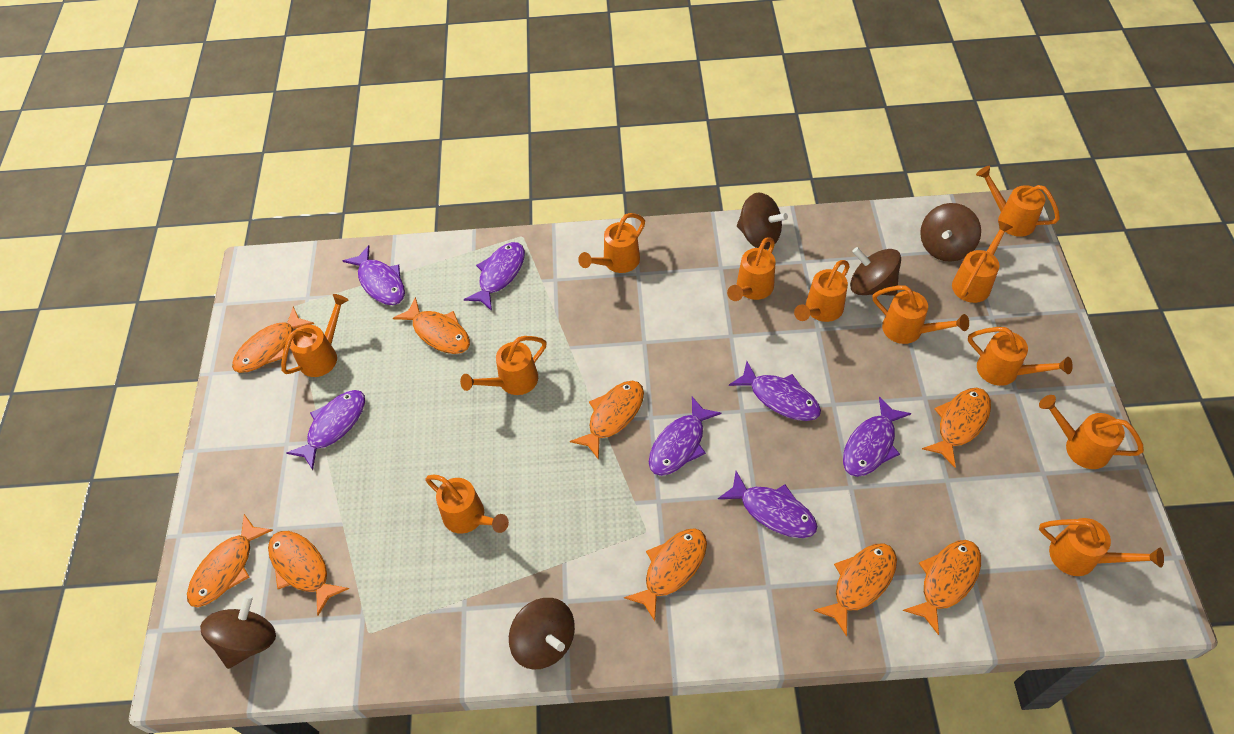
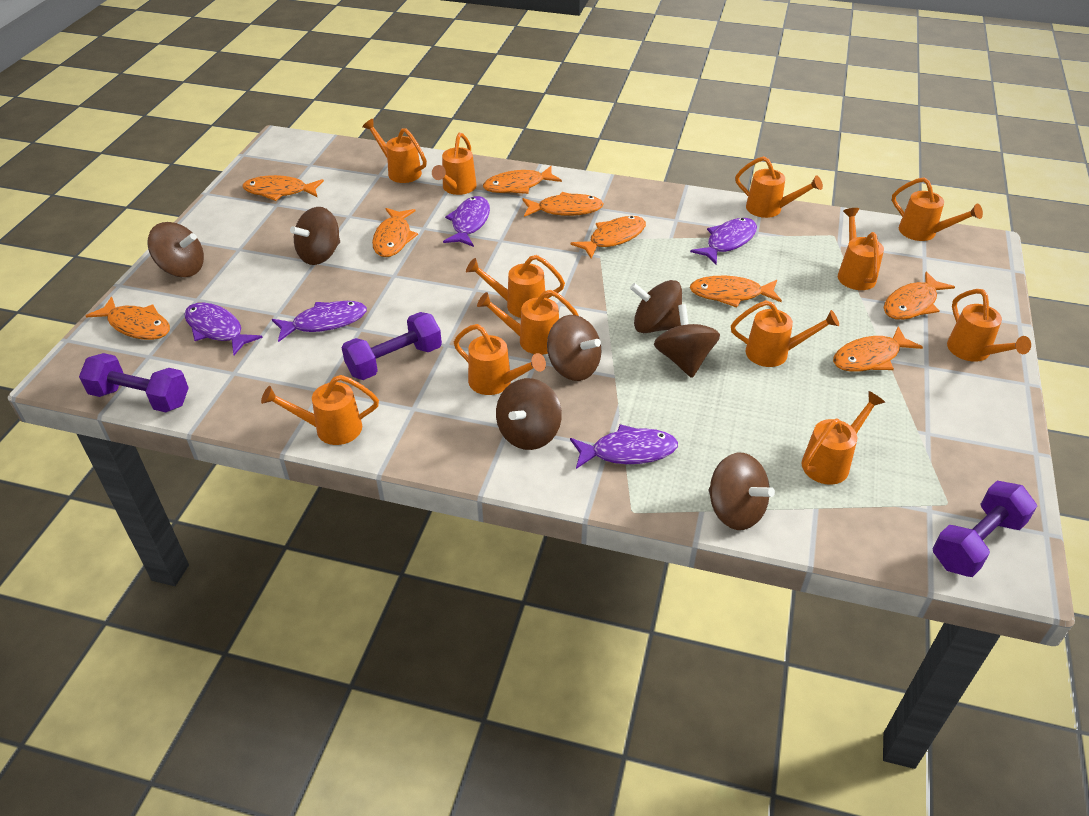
brown spinning top: [200,594,276,669] [509,598,575,670] [737,192,788,249] [850,247,901,296] [920,203,981,262] = 5 -> [147,222,204,277] [290,207,340,265] [496,378,562,450] [547,315,601,381] [630,280,682,333] [654,304,720,378] [709,453,775,530] = 7
purple dumbbell: none = 0 -> [79,353,189,412] [341,312,442,380] [933,481,1037,577] = 3
purple fish: [286,390,365,470] [343,245,405,305] [464,242,525,311] [649,397,722,476] [718,471,817,538] [729,361,821,421] [843,396,912,477] = 7 -> [184,302,262,355] [272,301,367,342] [443,196,490,247] [570,424,678,469] [690,218,757,265] = 5

